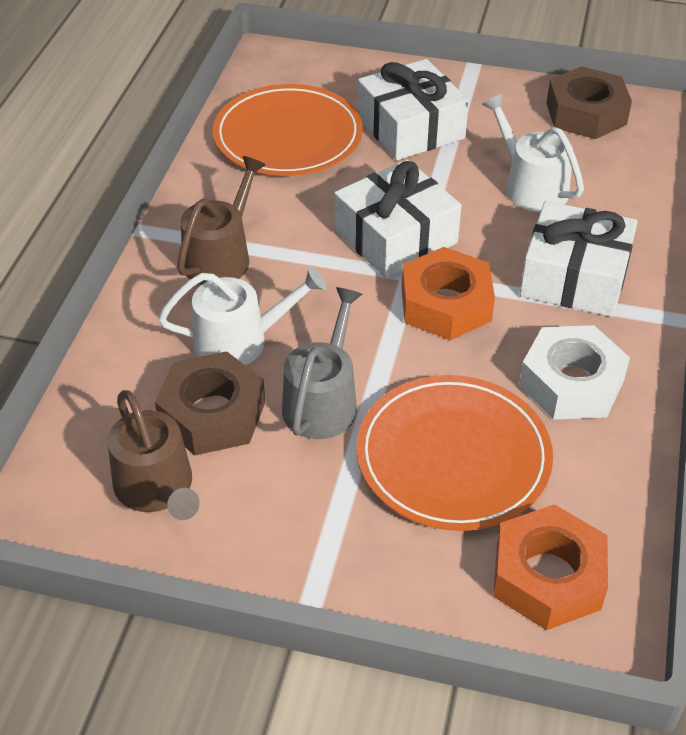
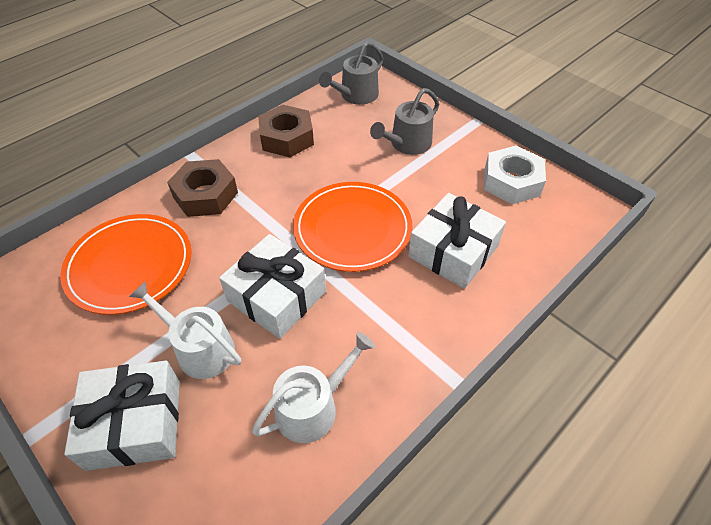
brown watering can: [108,390,200,520] [177,156,265,285] = 2 -> none = 0
grey watering can: [282,287,362,439] = 1 -> [319,42,384,105] [370,88,439,155] = 2
orange nut: [402,247,495,340] [493,504,608,630] = 2 -> none = 0

